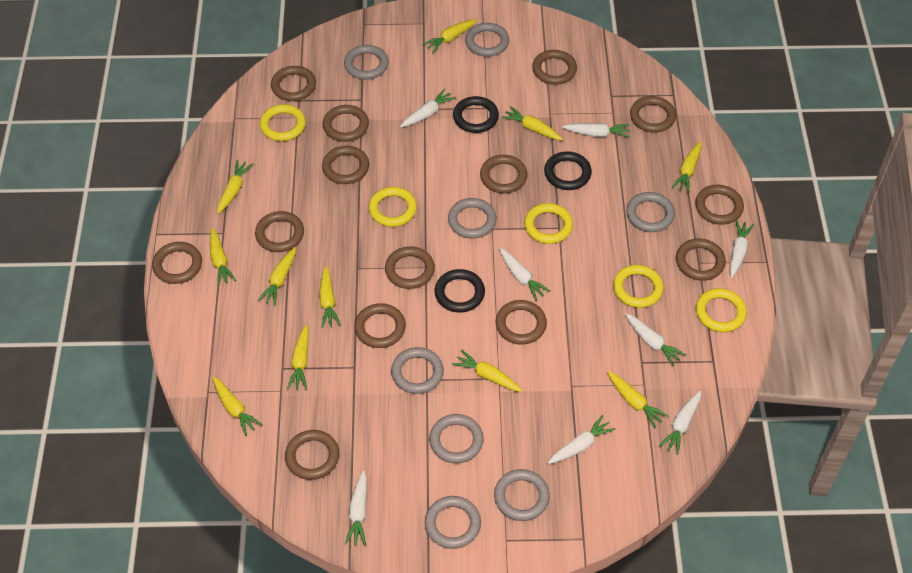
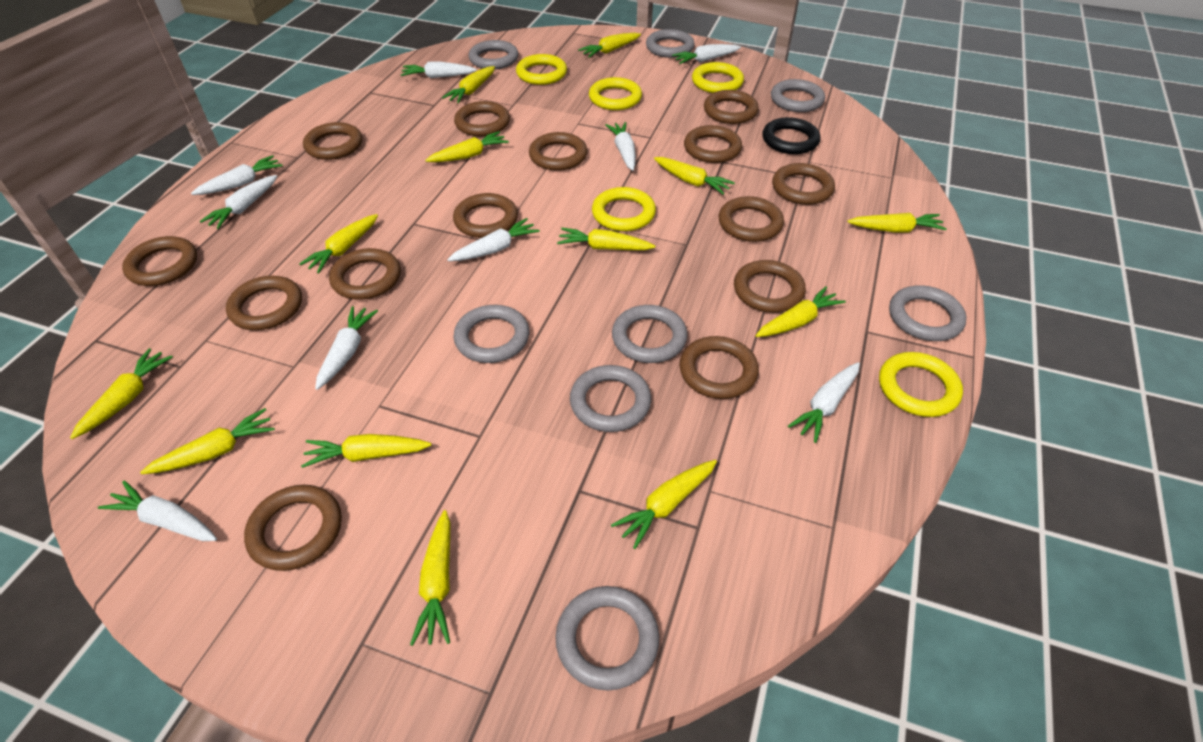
black ring: [435,269,485,313] [453,96,499,133] [544,151,592,190] = 3 -> [762,117,820,154] = 1
white carrot: [345,471,367,546] [400,89,456,127] [499,248,550,301] [548,415,616,464] [562,123,630,138] [625,313,686,366] [659,391,701,455] [729,220,754,278] = 8 -> [98,480,217,541] [191,155,283,195] [200,175,277,229] [315,306,378,390] [401,61,477,78] [447,218,540,261] [606,122,636,171] [672,44,741,64] [788,362,860,443] = 9
yellow carrot: [210,228,236,286] [212,376,263,436] [217,160,253,214] [258,247,296,306] [287,324,309,389] [319,266,341,328] [423,19,478,53] [452,350,523,392] [501,106,563,140] [607,371,669,428] [671,141,702,193] = 11 -> [70,349,173,439] [140,408,275,474] [299,214,378,273] [301,434,432,468] [410,510,450,646] [425,131,509,162] [442,66,495,103] [557,228,655,250] [578,33,641,57] [611,460,717,549] [654,157,735,195] [756,286,846,337] [847,213,947,233] = 13

